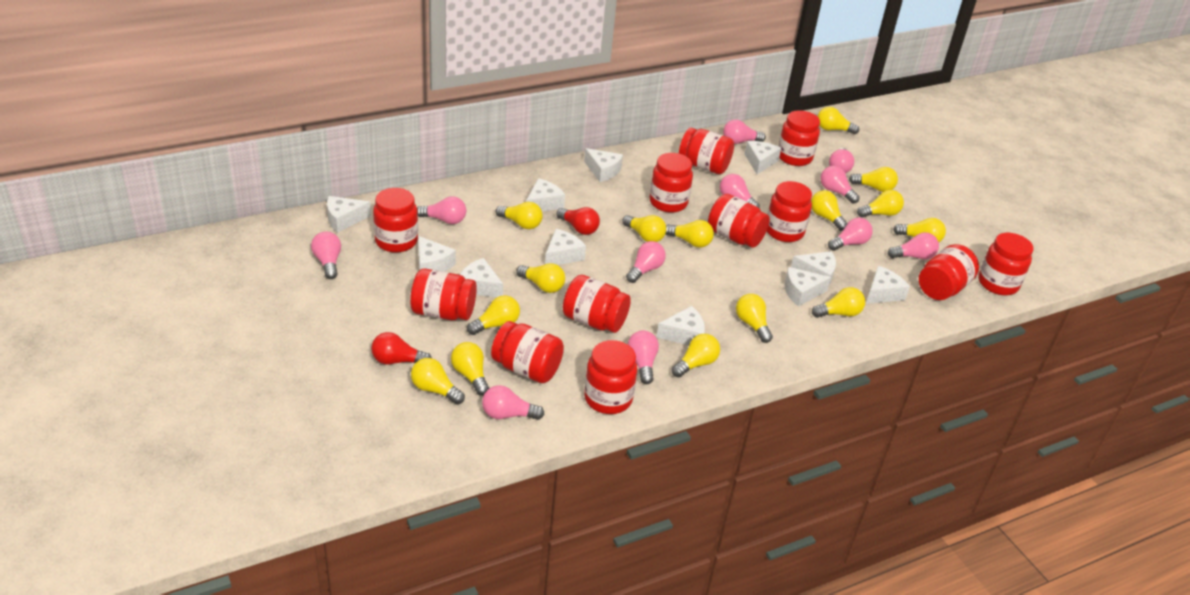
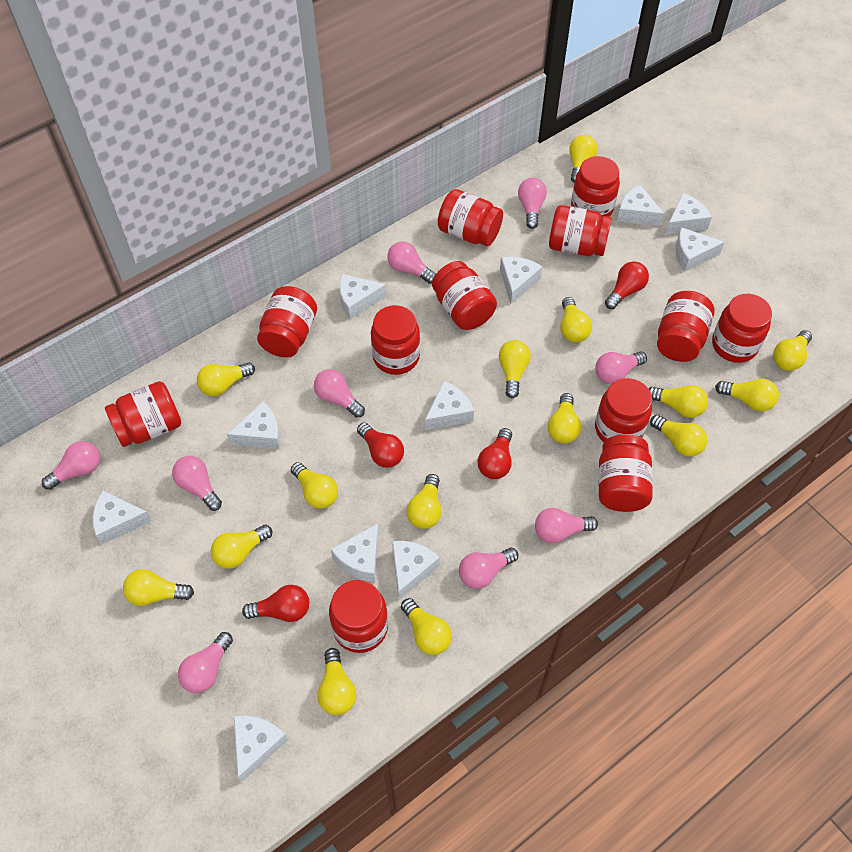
pink light bulb: [311,232,341,279] [417,197,466,224] [482,385,545,420] [626,241,666,283] [627,330,659,384] [720,174,760,208] [723,120,766,144] [820,166,860,204] [828,218,873,251] [829,148,854,173] [888,232,939,260] = 11 -> [42,441,100,490] [172,456,222,511] [178,632,233,693] [314,369,365,418] [387,242,436,284] [459,548,518,589] [518,178,547,229] [535,508,598,543] [596,351,647,384] = 9
red light bulb: [371,332,432,365] [556,207,600,235] = 2 -> [242,585,309,622] [357,423,404,468] [478,428,512,479] [605,261,649,309] = 4

